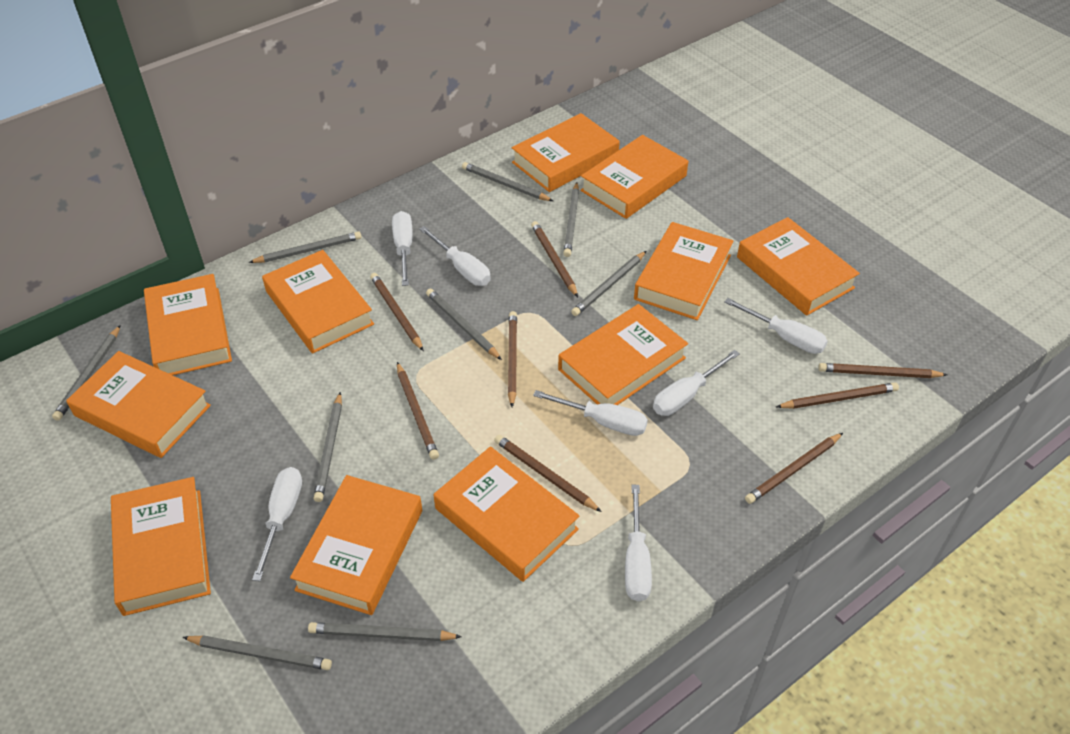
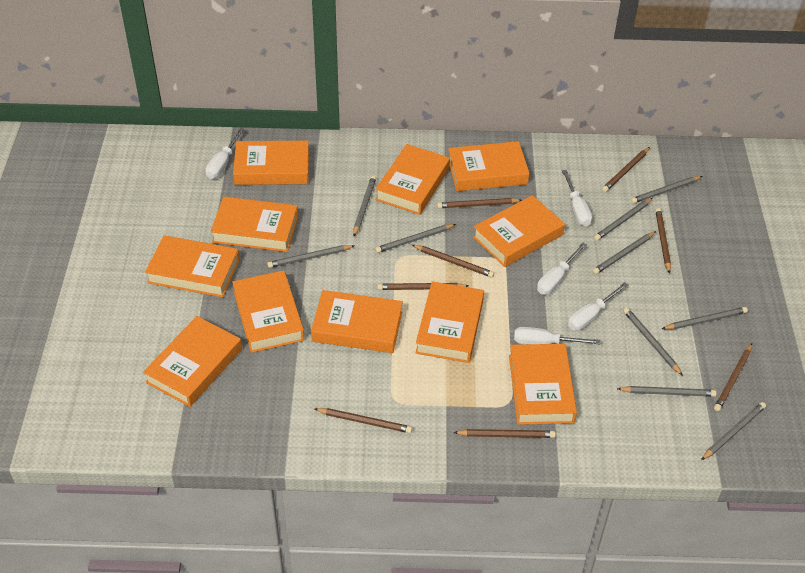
grey pencil: [52,325,121,421] [182,635,332,670] [248,232,362,263] [308,622,462,641] [313,392,342,502] [426,289,502,360] [462,162,553,201] [563,182,579,257] [571,251,646,316] = 9 -> [267,245,355,268] [353,176,376,236] [375,224,456,253] [593,231,656,274] [594,198,653,241] [617,386,717,397] [623,308,683,376] [631,176,702,204] [662,307,748,329] [701,402,766,460] = 10
white screwdriver: [252,467,302,581] [392,211,413,286] [419,226,491,286] [533,390,648,436] [625,485,652,601] [653,350,740,416] [725,298,828,354] = 7 -> [205,128,245,179] [514,326,600,344] [537,242,587,295] [562,170,592,226] [568,282,628,331] = 5

